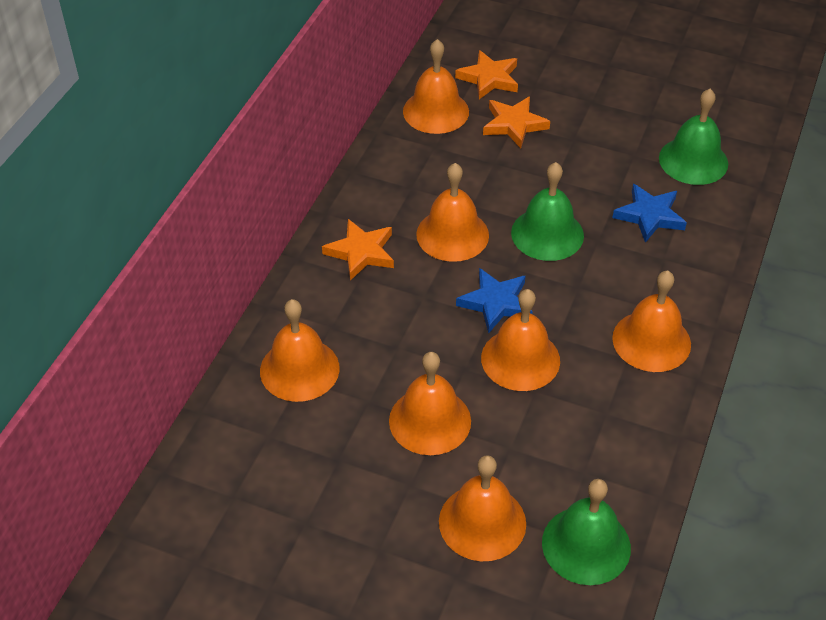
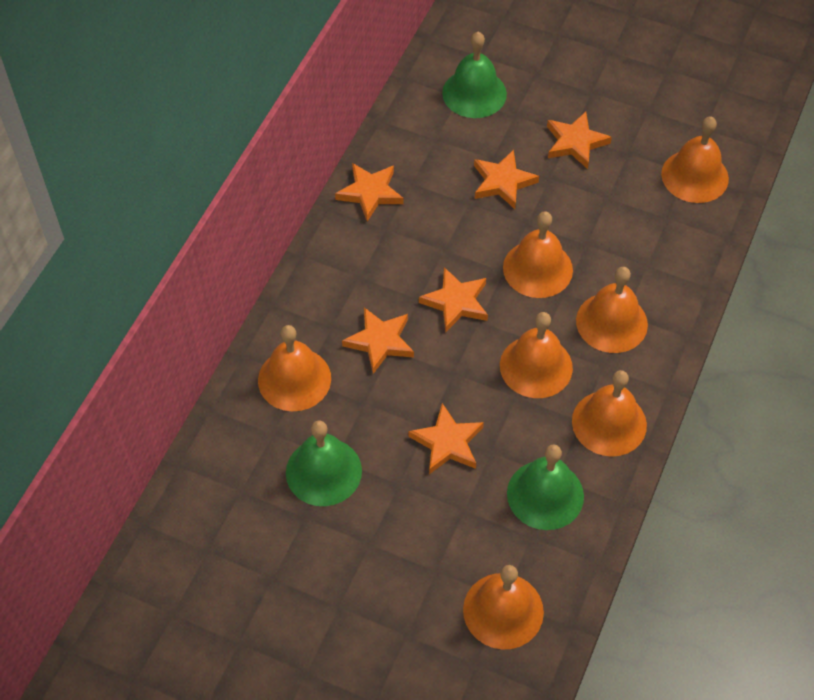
blue star: [456,268,533,334] [613,184,687,243] = 2 -> none = 0
orange star: [322,219,394,281] [455,50,518,99] [483,97,550,148] = 3 -> [335,163,403,222] [342,307,414,374] [409,403,484,474] [419,267,488,333] [474,150,539,209] [547,112,612,169] = 6

